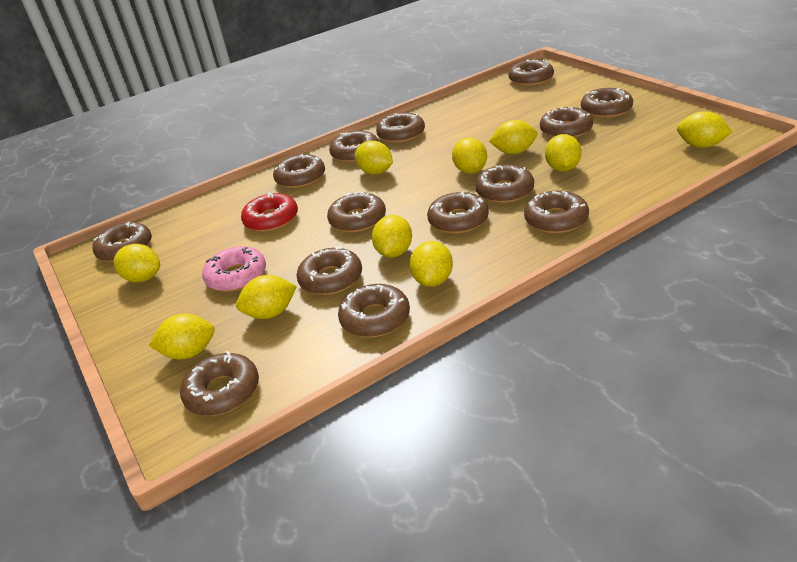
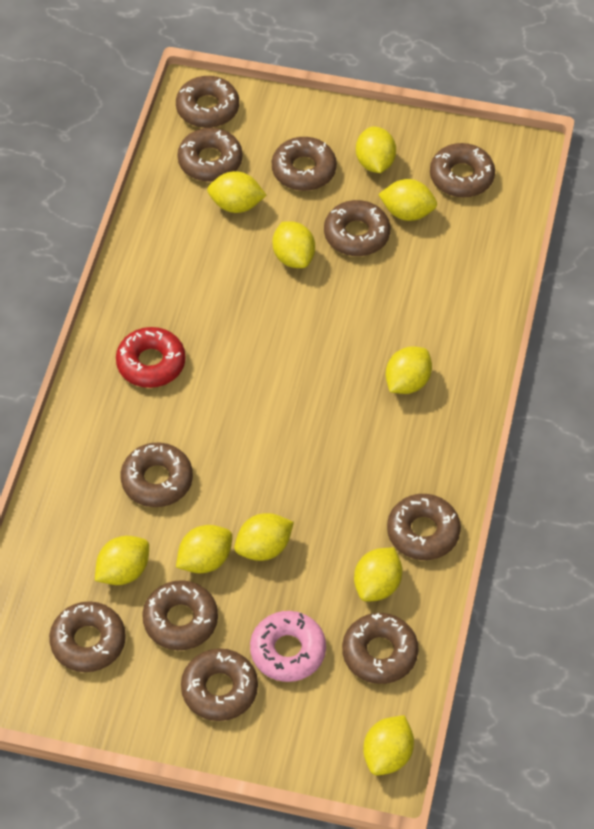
brown donut: [93,222,152,262] [180,351,259,416] [273,154,325,188] [297,246,362,295] [327,192,386,232] [329,131,379,163] [338,284,410,338] [376,113,425,143] [427,192,489,234] [475,165,534,203] [508,60,554,86] [524,191,589,234] [540,107,593,138] [581,88,633,118] = 14 -> [49,601,126,672] [120,443,193,507] [143,580,218,650] [176,76,239,128] [177,128,243,182] [181,648,258,721] [272,137,337,191] [324,200,390,256] [342,613,419,684] [387,494,461,560] [430,143,495,198] = 11

